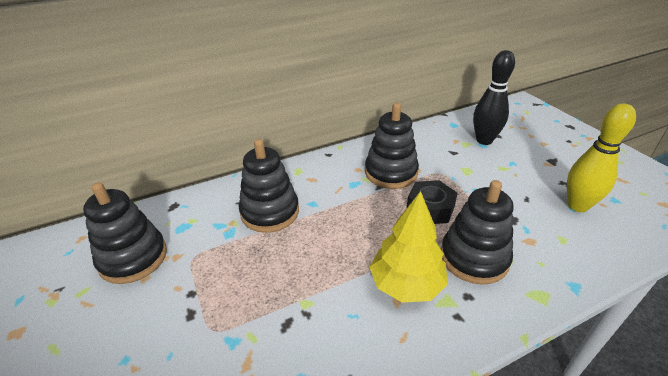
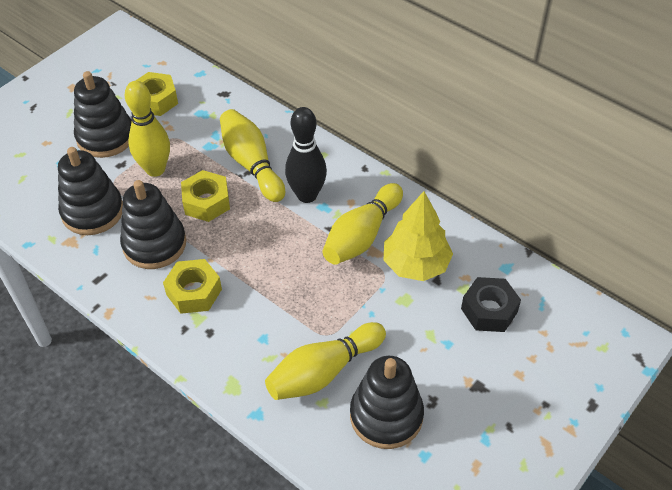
yellow bowling pin: [567,103,636,212] = 1 -> [125,81,170,177] [220,109,285,202] [265,322,386,400] [322,183,403,265] = 4
yellow nut: none = 0 -> [135,72,178,116] [163,259,222,314] [181,170,230,222] = 3

